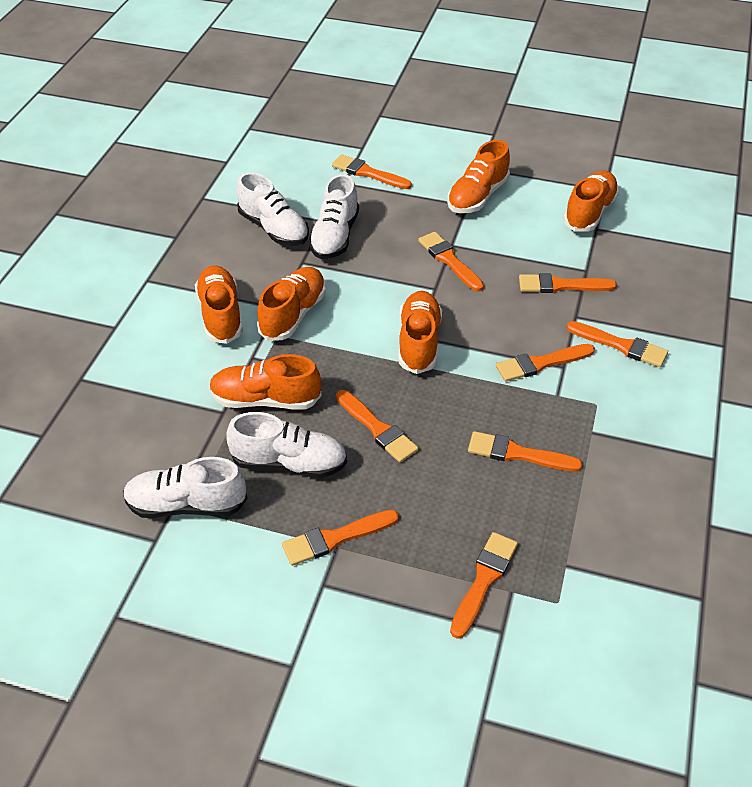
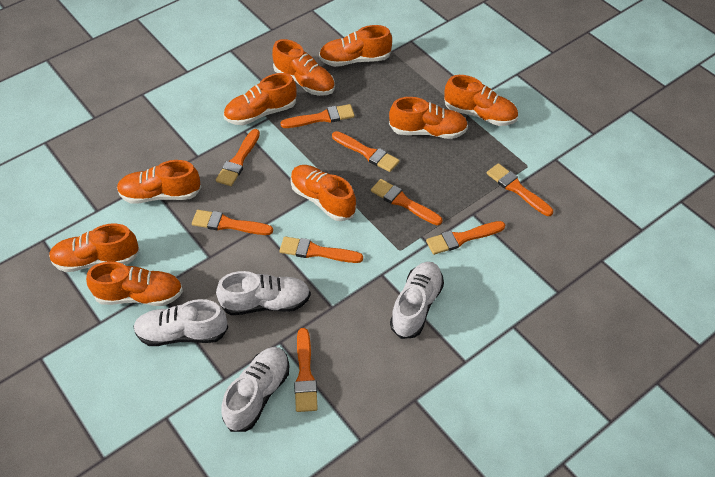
orange shoe: [195,266,243,344] [209,354,322,410] [257,267,326,341] [399,291,442,374] [447,140,510,213] [563,170,619,232] = 6 -> [49,223,140,272] [86,262,183,306] [117,160,201,204] [223,73,297,125] [272,39,335,96] [290,165,356,221] [319,25,392,67] [389,97,468,139] [444,75,518,126] = 9

